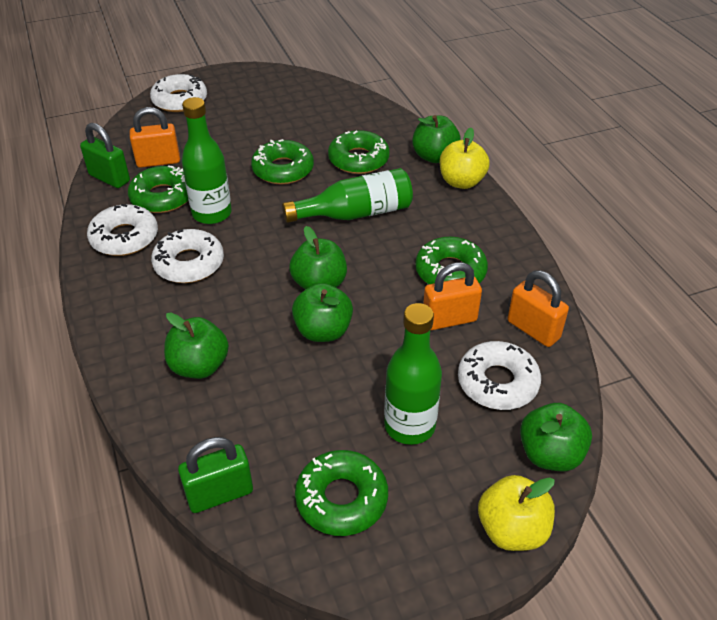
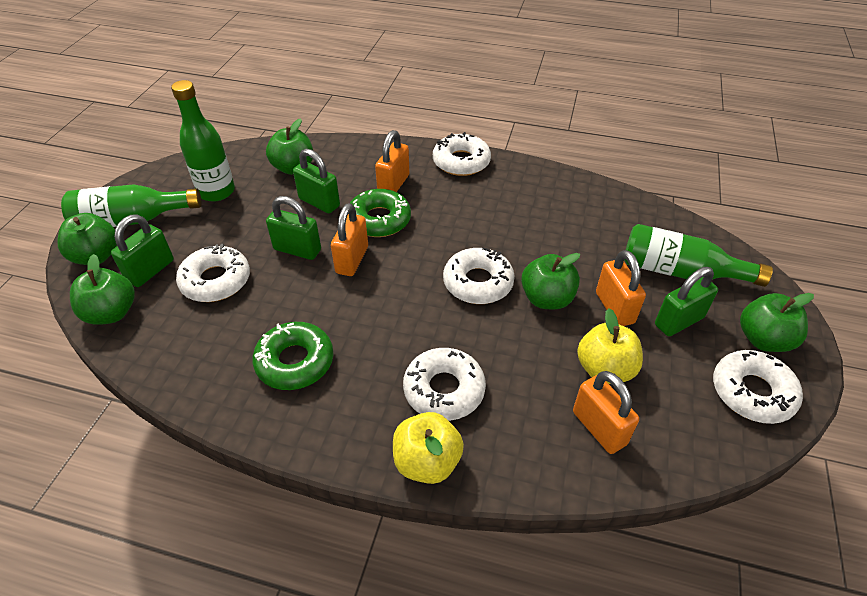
green donut: [128,165,188,213] [251,139,314,184] [295,450,388,536] [328,130,390,174] [415,237,488,284] = 5 -> [252,322,334,390] [348,189,411,237] = 2
green padlock: [80,123,130,188] [178,437,253,513] = 2 -> [111,214,174,287] [266,196,321,260] [293,149,340,213] [655,267,718,336] = 4
orange padlock: [130,107,180,168] [423,262,482,330] [508,270,569,347] = 3 -> [331,203,368,276] [375,130,409,192] [573,371,639,454] [596,250,646,326] = 4
white donut: [87,204,158,256] [150,74,207,112] [151,229,224,283] [458,341,541,410] = 4 -> [176,244,250,302] [403,348,486,421] [433,132,491,176] [443,248,515,304] [713,350,803,424] = 5

